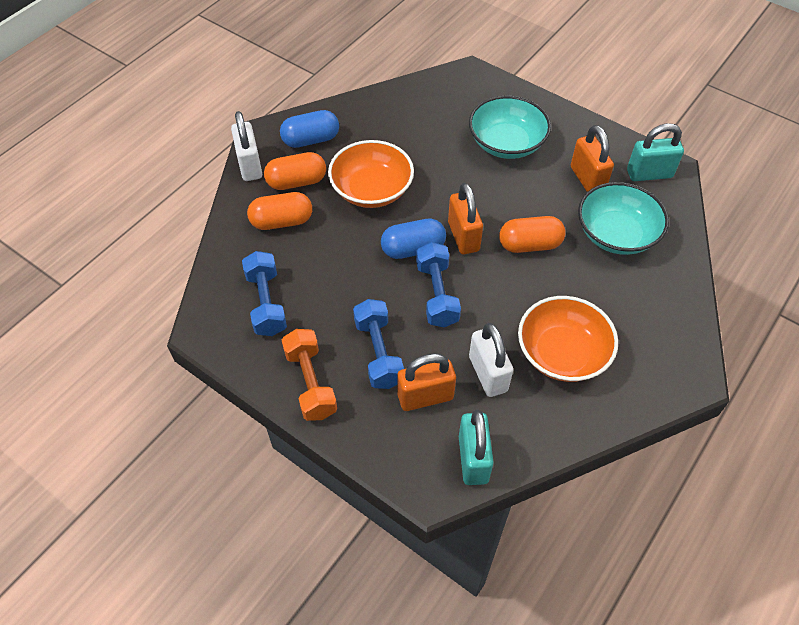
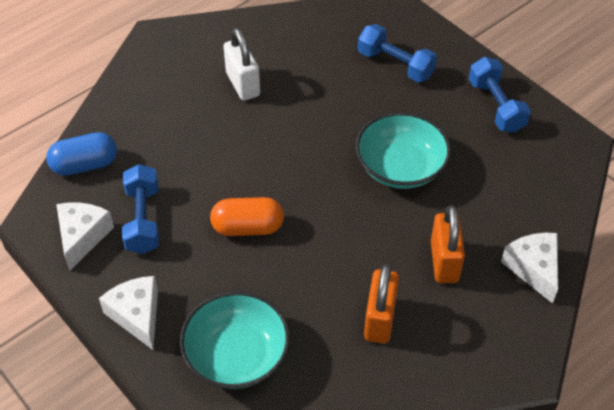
blue capsule: [280,110,339,148] [381,218,446,259] = 2 -> [46,132,117,176] = 1
orange bowl: [328,140,414,208] [518,296,618,382] = 2 -> none = 0
orange capsule: [247,192,312,230] [264,152,326,190] [499,216,566,253] = 3 -> [210,197,284,236] = 1
orange dumbbell: [282,329,337,421] = 1 -> none = 0
orange padlock: [397,353,456,411] [448,183,483,254] [571,125,614,192] = 3 -> [364,264,399,344] [431,205,465,283] = 2
turquoise padlock: [459,410,494,485] [627,123,684,181] = 2 -> none = 0
white cheese: none = 0 -> [56,202,114,271] [99,276,158,350] [501,233,558,304] = 3
white padlock: [231,111,262,181] [469,323,513,397] = 2 -> [223,28,260,101] = 1

